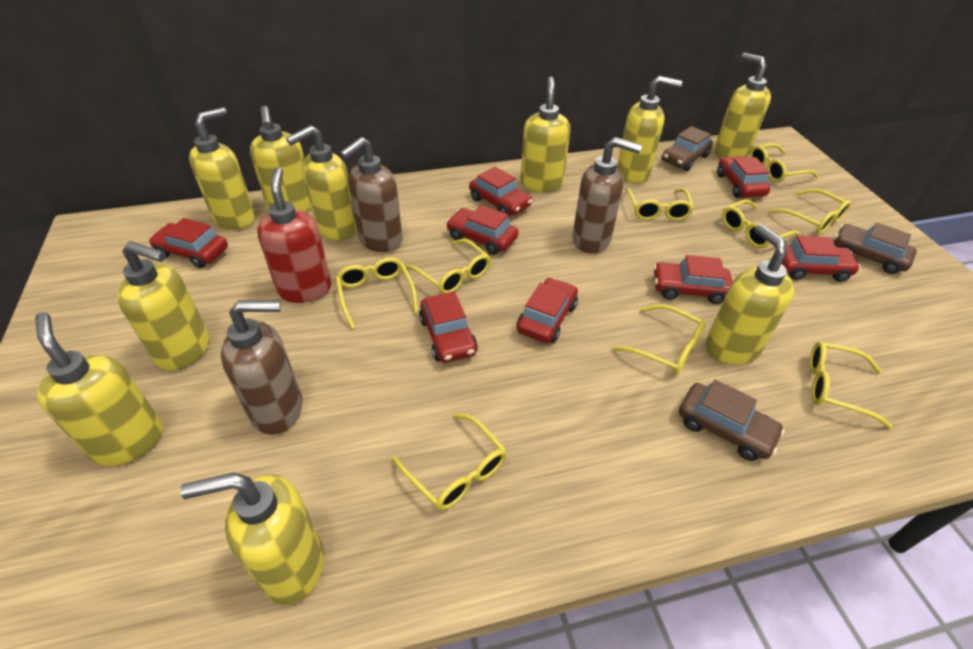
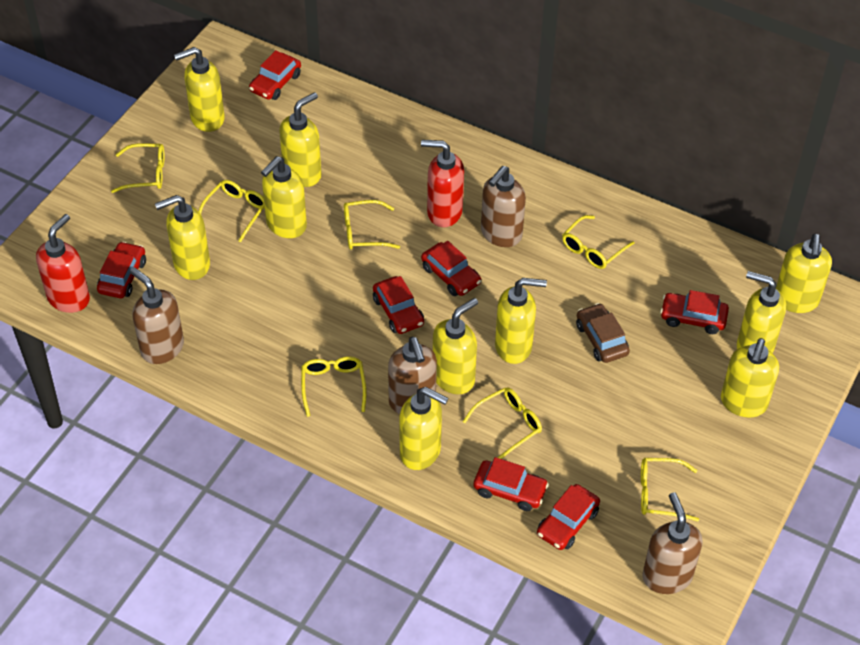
brown car: [662,126,713,171] [679,380,785,461] [834,222,917,274] = 3 -> [576,303,630,363] = 1
brown soap dispenser: [221,300,302,435] [340,137,403,252] [572,137,642,253] = 3 -> [130,267,184,364] [388,337,437,414] [481,166,526,247] [642,492,703,594] = 4
red car: [149,218,228,268] [419,291,478,363] [446,205,519,255] [469,167,532,217] [516,278,578,343] [653,255,732,304] [717,156,770,198] [782,236,860,282] = 8 -> [97,241,146,298] [249,50,301,100] [373,276,424,334] [421,241,481,296] [473,457,549,511] [537,484,600,550] [660,290,729,334] = 7
red soap dispenser: [257,167,332,303] = 1 -> [36,214,90,313] [421,140,464,227] = 2
yellow glasses: [336,257,418,329] [392,413,507,511] [406,239,491,294] [612,304,706,375] [625,187,694,221] [722,199,800,249] [749,143,818,182] [768,189,851,234] [809,341,893,429] = 9 -> [111,143,164,193] [199,180,265,242] [301,356,366,417] [344,200,400,250] [463,387,542,459] [562,215,635,269] [641,458,699,521] = 7

